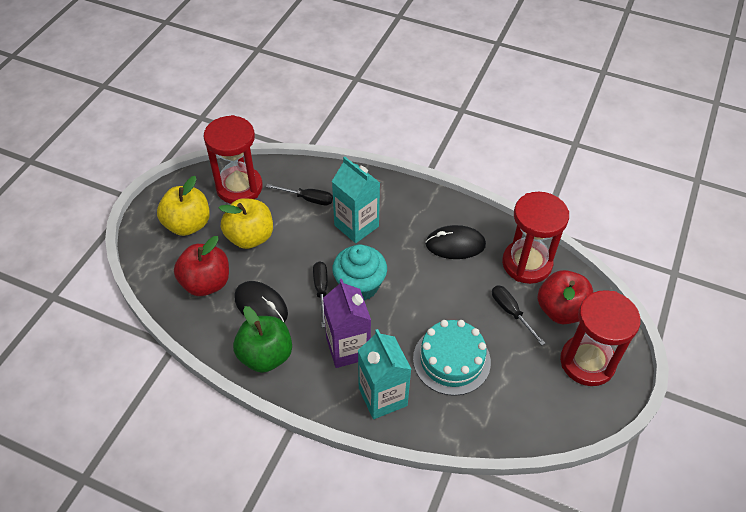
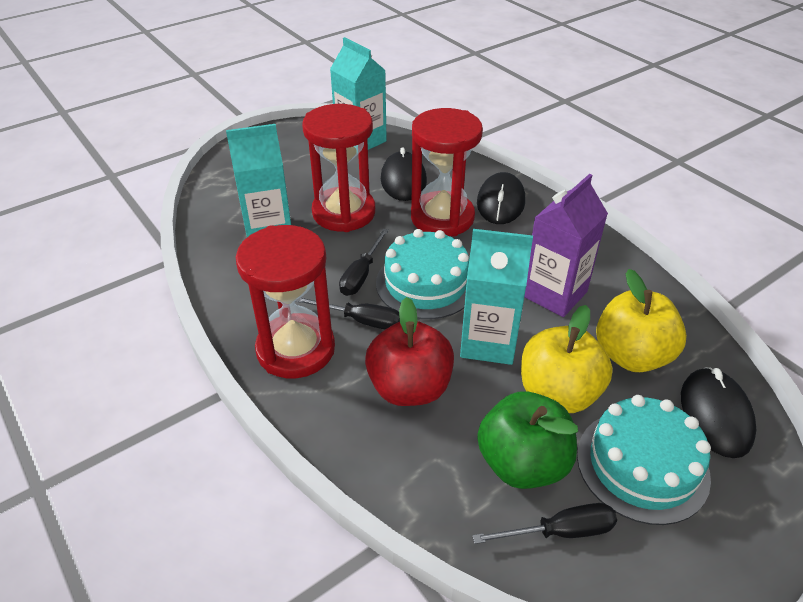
black mouse: [234,281,288,322] [425,225,486,259] = 2 -> [381,147,427,201] [477,172,525,224] [681,367,756,458] = 3
red apple: [174,236,229,296] [537,270,593,324] = 2 -> [365,297,454,406] = 1
turquoise cake: [413,320,491,396] = 1 -> [376,229,469,319] [577,395,711,525] = 2
turquoise carton: [332,156,380,243] [358,329,412,419] = 2 -> [226,124,291,237] [330,37,387,150] [460,229,533,365] = 3
turquoise cupcake: [332,244,387,300] = 1 -> none = 0

